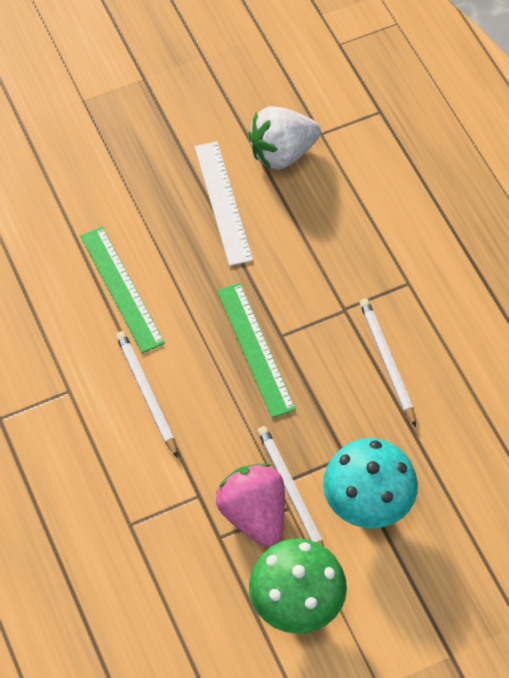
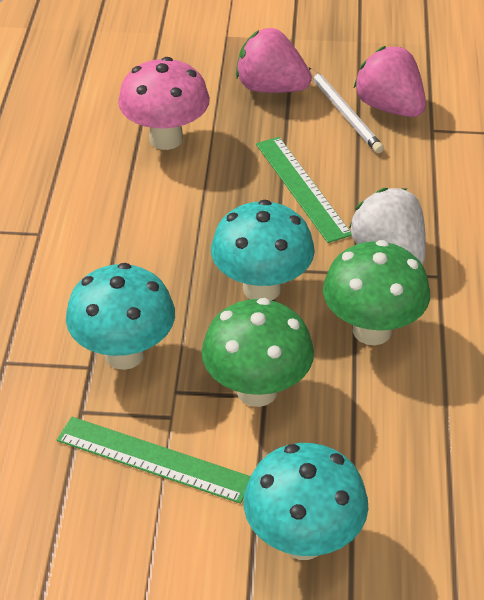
green mushroom: [249,538,347,634] = 1 -> [202,298,314,407] [323,240,430,345] = 2
pink mushroom: none = 0 -> [118,57,210,150] = 1
pink strawberry: [216,463,285,547] = 1 -> [236,28,312,93] [354,46,426,117] = 2
turquoise mushroom: [323,438,418,529] = 1 -> [66,263,175,370] [211,200,315,301] [244,443,368,560] = 3
white pencil: [116,331,178,458] [257,426,324,546] [359,298,416,427] = 3 -> [309,68,384,153] = 1
white ruler: [195,142,253,266] = 1 -> none = 0

